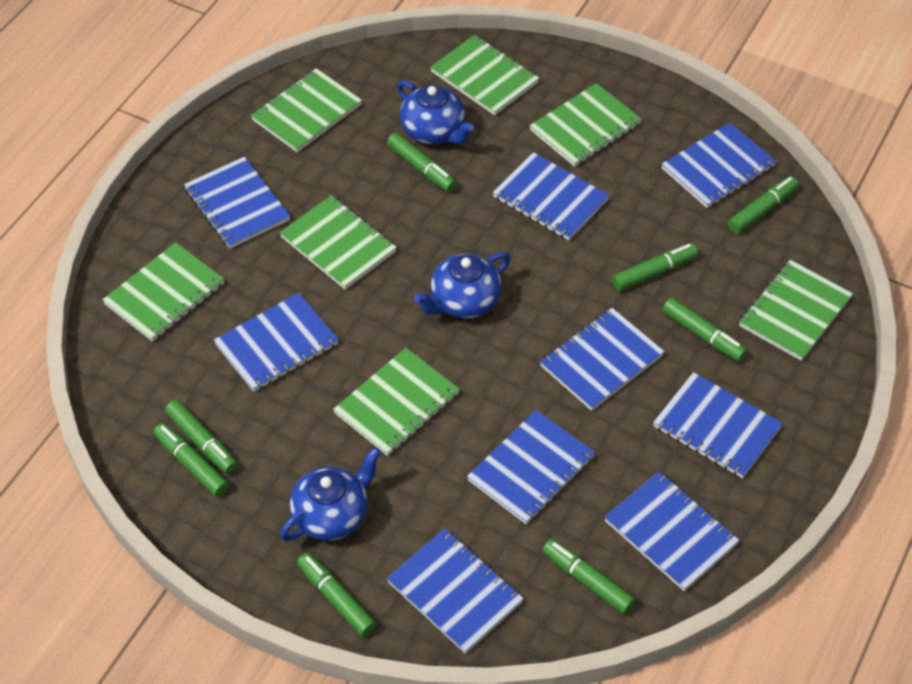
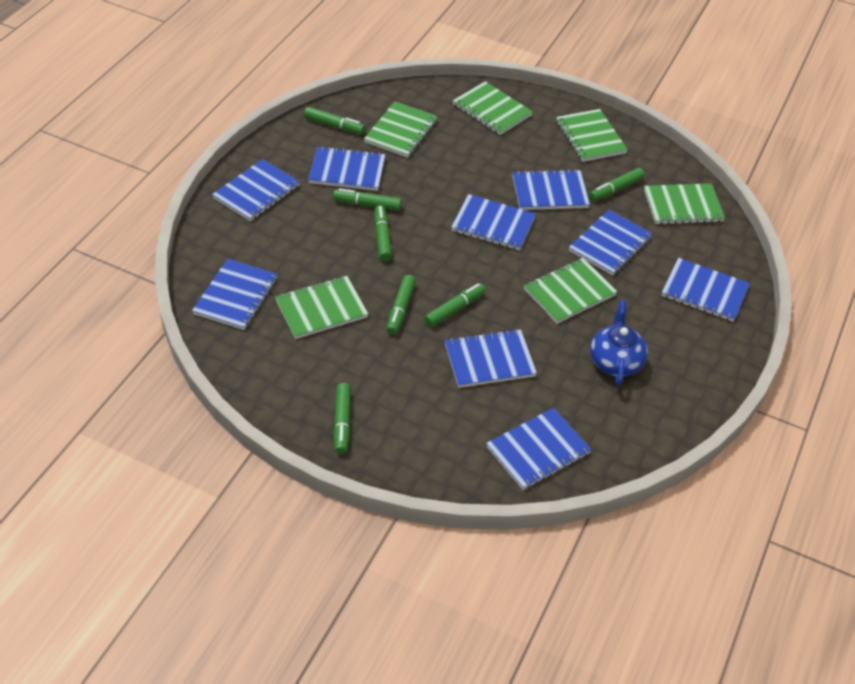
blue teapot: [280,447,381,541] [397,80,474,144] [414,252,511,319] = 3 -> [590,300,648,386] = 1
green marker: [154,423,229,497] [165,400,238,474] [297,553,376,637] [387,133,456,192] [542,539,635,614] [612,243,698,291] [662,298,747,361] [728,176,799,234] = 8 -> [304,107,365,134] [333,188,402,211] [334,383,351,454] [374,205,392,261] [386,275,416,335] [424,283,485,327] [589,168,645,201] = 7
green notebook: [103,242,224,342] [251,68,362,152] [280,195,397,290] [333,348,460,456] [430,35,539,115] [530,83,642,167] [739,260,853,361] = 7 -> [275,276,368,339] [364,102,438,158] [453,81,533,135] [524,258,617,324] [556,109,628,162] [644,183,725,225] = 6

